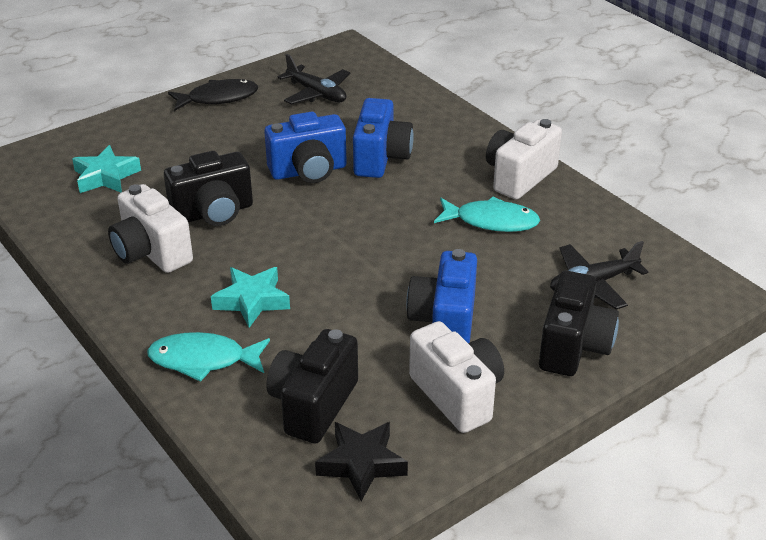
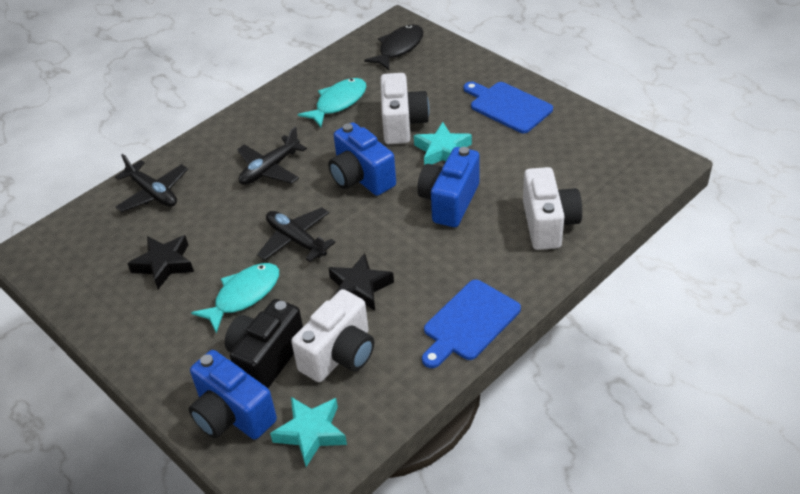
black camera: [164,151,253,226] [267,329,358,444] [539,271,619,376] = 3 -> [225,299,303,388] = 1
black plane: [277,54,350,105] [550,241,648,309] = 2 -> [115,154,188,212] [237,127,307,185] [257,207,336,262] = 3
black star: [315,422,408,501] = 1 -> [127,235,194,289] [328,253,394,311] = 2
blue cutting board: none = 0 -> [422,280,521,368] [464,81,553,133] = 2

